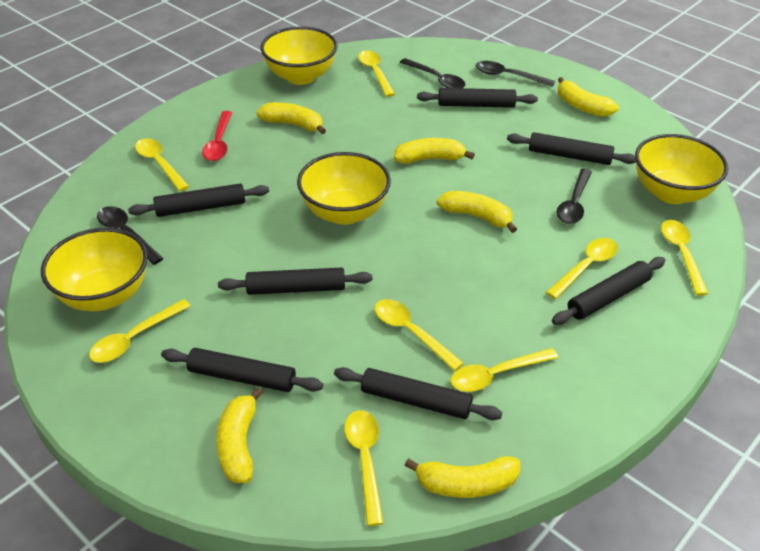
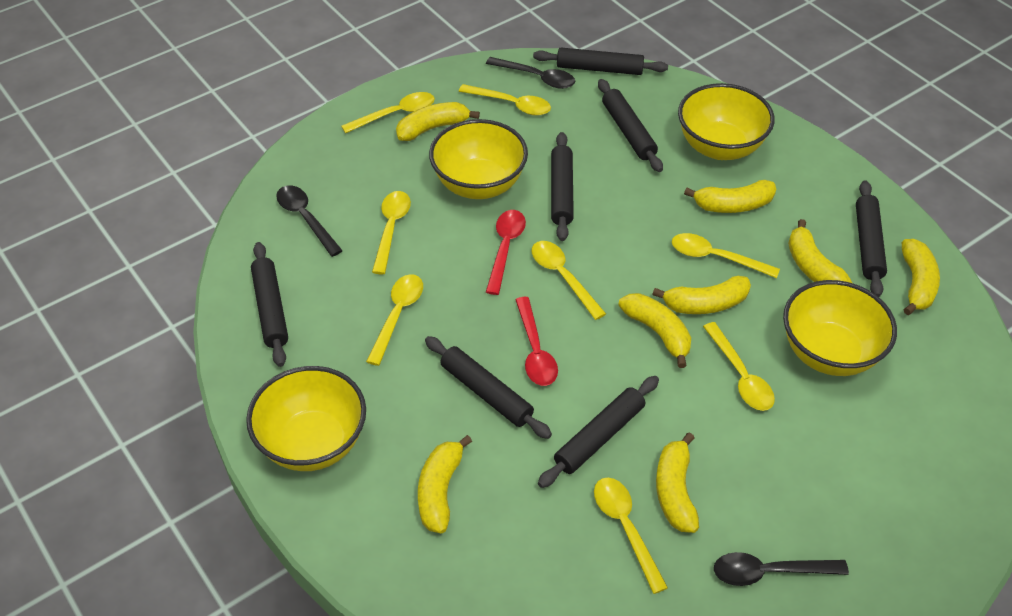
black spoon: [97,206,163,265] [400,58,465,88] [476,61,555,87] [556,169,592,224] = 4 -> [276,185,343,257] [486,57,575,89] [714,552,849,586] = 3
red spoon: [202,111,232,161] = 1 -> [486,210,526,295] [515,297,558,386] = 2
yellow banana: [217,388,263,483] [256,102,326,134] [394,138,475,164] [404,456,520,498] [437,191,517,233] [558,77,619,117] = 6 -> [396,102,480,141] [418,435,472,533] [618,293,691,368] [652,276,751,314] [656,432,699,533] [684,180,776,213] [788,219,852,283] [902,239,940,315] = 8

